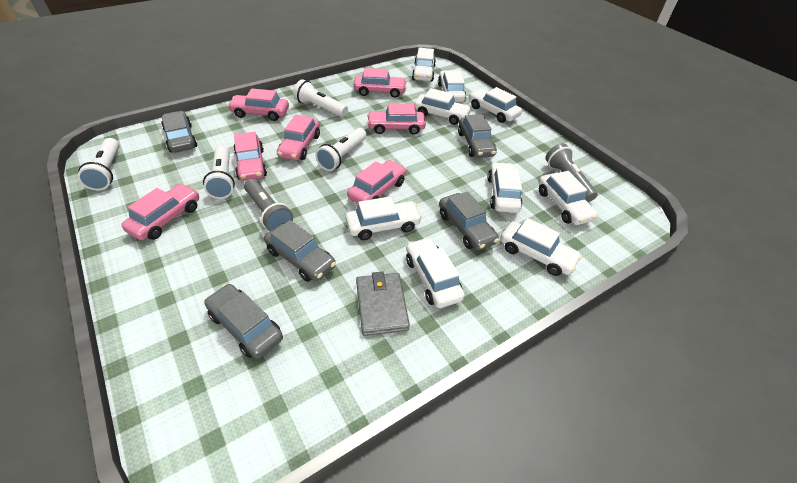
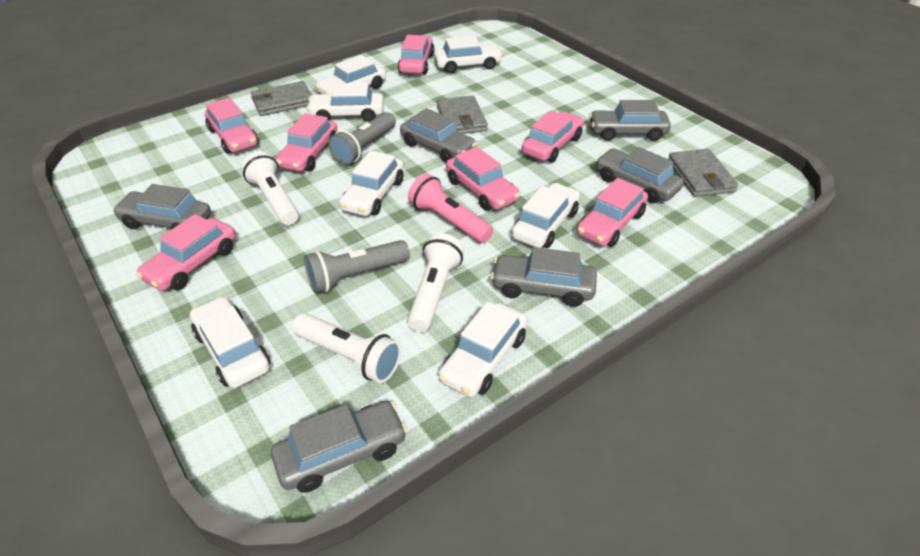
grey car: [161,111,197,153] [204,284,283,359] [264,220,336,282] [439,191,499,251] [458,114,497,158] = 5 -> [112,184,211,230] [271,401,407,493] [400,108,477,163] [491,247,597,307] [589,100,671,141] [596,147,684,203] = 6
grey wallet: [356,272,410,336] = 1 -> [251,81,312,116] [437,95,488,134] [668,149,738,197] = 3
pink flashlight: none = 0 -> [408,174,493,243] = 1
white car: [345,196,422,240] [406,237,465,308] [412,48,436,82] [414,88,472,125] [438,71,466,102] [469,87,522,123] [487,162,523,213] [500,218,582,276] [538,171,598,225] = 9 -> [190,296,270,388] [306,83,384,122] [315,55,386,94] [339,151,404,216] [434,36,503,73] [438,301,527,397] [512,183,580,248] = 7
white flashlight: [77,138,120,190] [203,146,235,199] [293,79,348,117] [315,128,366,171] = 4 -> [241,152,299,225] [292,313,401,383] [407,233,464,332] = 3

